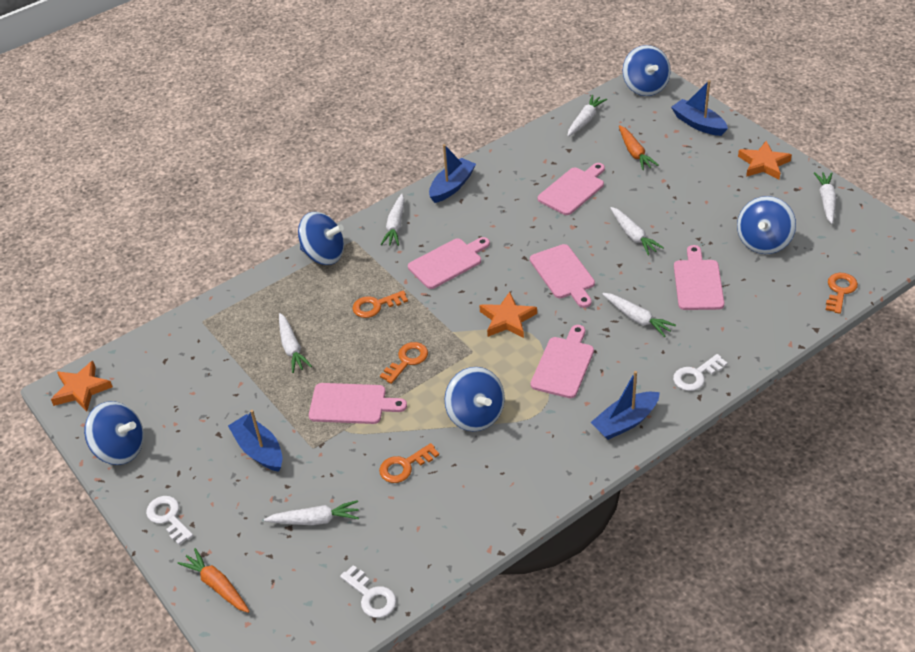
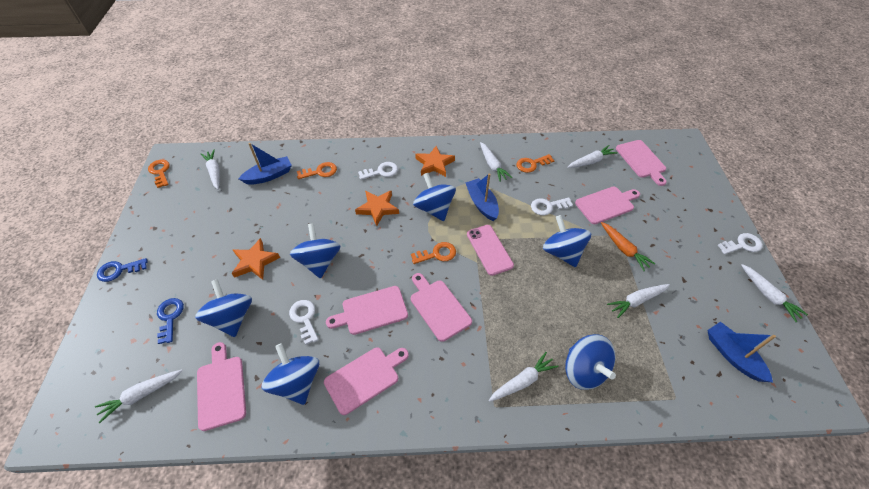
blue boat: [228,410,283,472] [429,144,476,203] [590,371,660,440] [671,80,728,136] = 4 -> [239,143,292,185] [465,173,499,221] [707,322,776,383] = 3
blue key: none = 0 -> [97,258,148,282] [157,298,184,344] = 2
blue spinning top: [84,401,144,465] [298,212,344,265] [445,367,505,432] [623,45,671,96] [737,196,796,254] = 5 -> [195,279,252,337] [261,343,319,405] [290,223,340,279] [413,173,456,221] [543,215,591,267] [565,334,616,390] = 6
orange carrot: [177,548,250,613] [619,125,659,170] = 2 -> [601,222,655,271] = 1
pink phone: none = 0 -> [467,225,514,276] = 1
white key: [146,496,193,545] [340,565,396,618] [673,354,728,391] = 3 -> [289,300,318,345] [358,162,398,180] [531,197,573,215] [717,233,763,254] = 4

